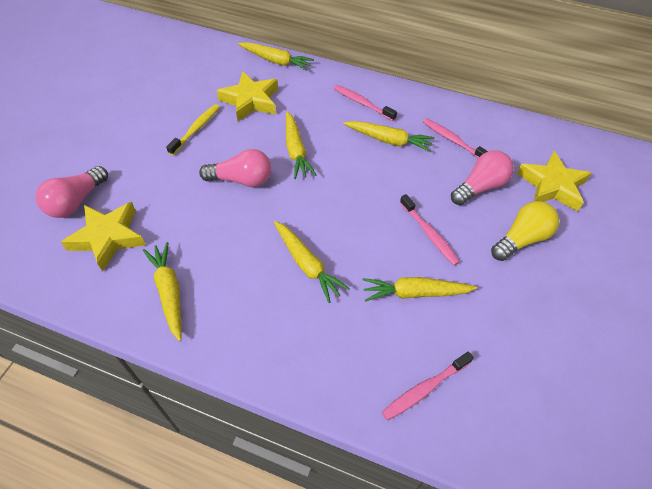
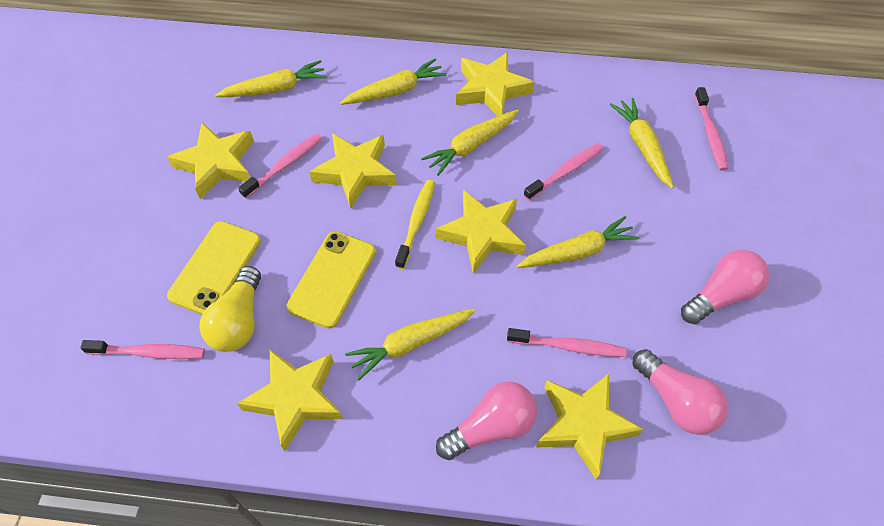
pink toothbrush: [333,85,397,121] [382,352,474,421] [400,194,460,265] [423,118,488,158] = 4 -> [80,340,205,359] [238,134,322,199] [507,328,626,357] [523,143,603,200] [695,87,728,171] = 5
yellow phone: none = 0 -> [167,221,261,315] [287,231,376,328] = 2
yellow star: [61,202,146,272] [217,71,278,121] [517,151,592,212] = 3 -> [167,123,254,199] [237,349,343,451] [309,133,397,208] [435,190,526,274] [456,52,534,116] [536,374,643,479] = 6

